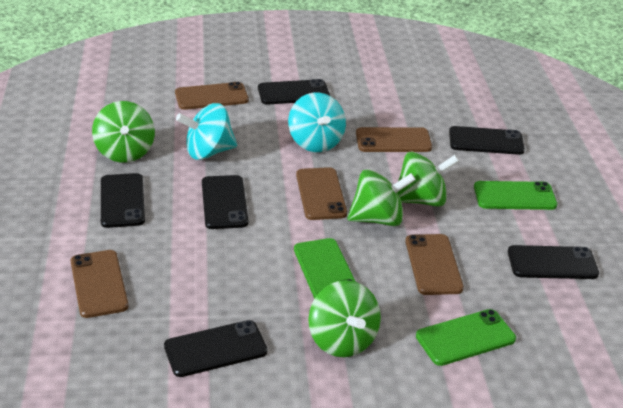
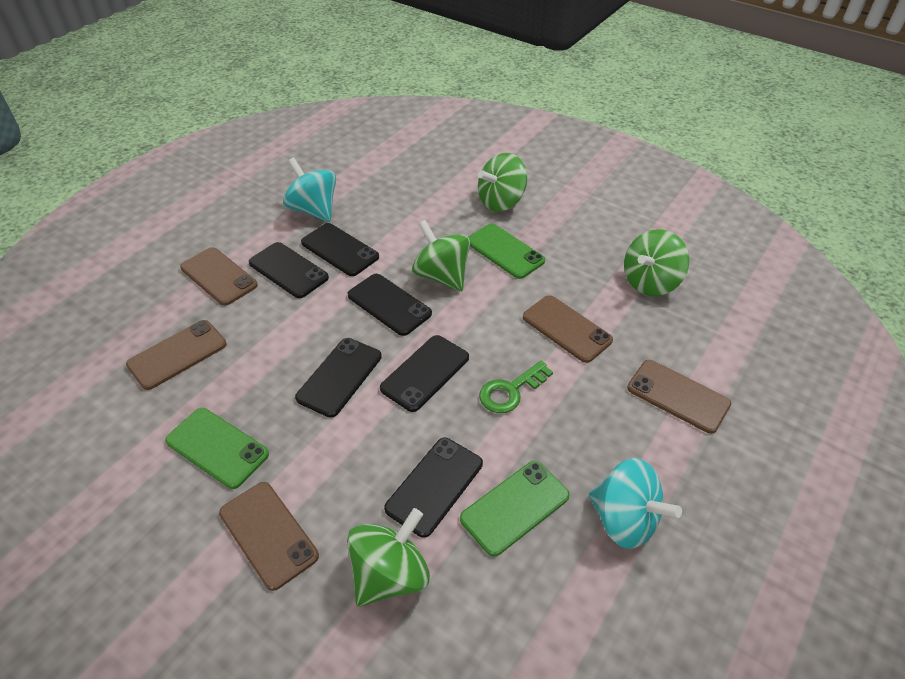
green key: none = 0 -> [479,361,553,413] = 1

